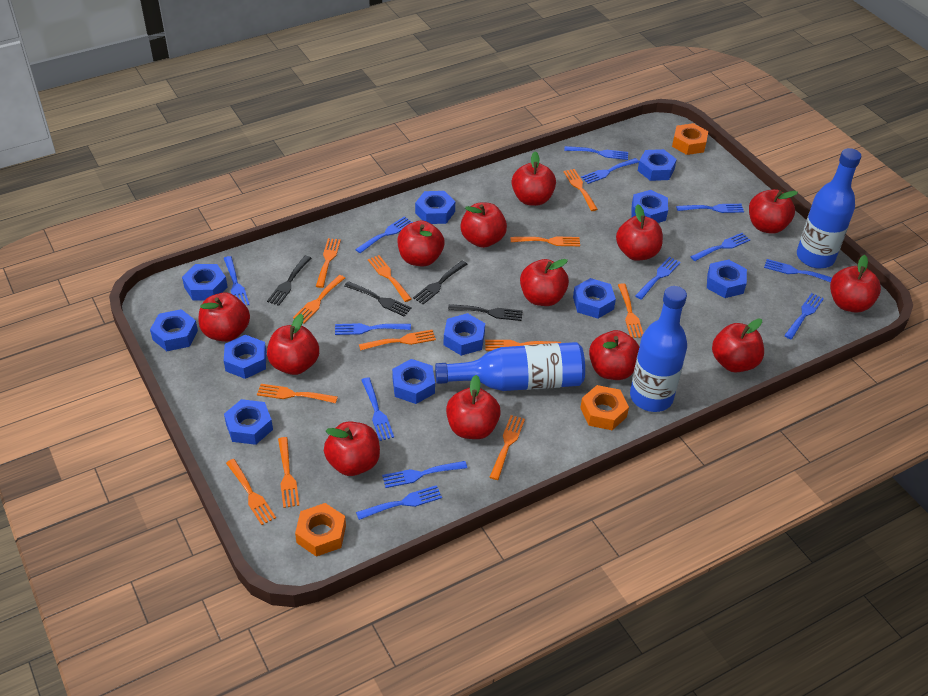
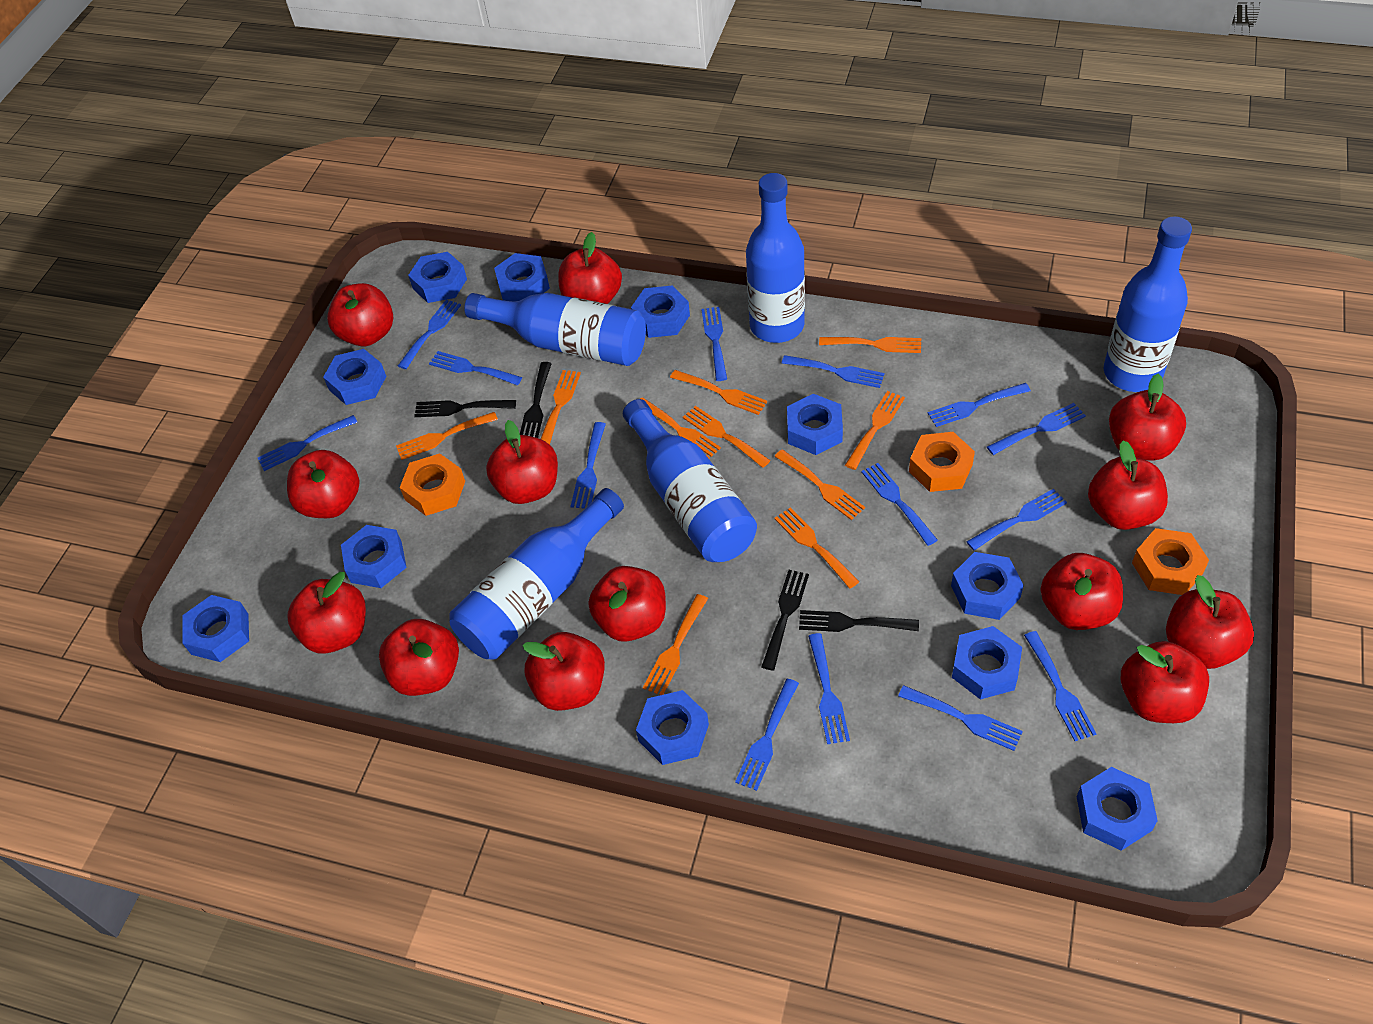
blue bottle: [435,342,585,391] [630,286,687,412] [797,148,861,269] = 3 -> [449,488,624,659] [464,293,646,366] [623,399,757,562] [746,173,805,343] [1104,216,1192,392] = 5
blue fork: [224,256,250,305] [335,323,411,335] [355,216,413,253] [356,485,442,520] [361,377,394,441] [382,461,467,488] [564,146,628,160] [581,158,639,184] [635,257,681,300] [676,204,744,213] [690,233,750,261] [764,259,832,283] [784,293,824,339] = 13 -> [258,415,357,471] [398,300,461,369] [429,351,522,385] [571,422,606,509] [701,307,727,381] [735,679,799,791] [782,355,885,388] [808,633,850,744] [861,463,938,546] [898,685,1023,751] [928,383,1031,427] [966,489,1067,550] [987,403,1086,455] [1024,631,1096,741] = 14
orange fork: [226,459,276,525] [257,384,338,403] [278,437,300,508] [293,275,345,324] [316,238,341,288] [359,330,436,351] [368,255,412,302] [485,340,561,351] [490,415,525,480] [511,236,580,246] [563,169,598,211] [618,283,643,338] = 12 -> [396,412,498,460] [541,370,581,445] [640,397,721,459] [643,594,708,695] [670,370,767,415] [683,406,771,468] [774,450,865,520] [774,508,859,589] [819,337,921,353] [845,391,905,470] = 10

